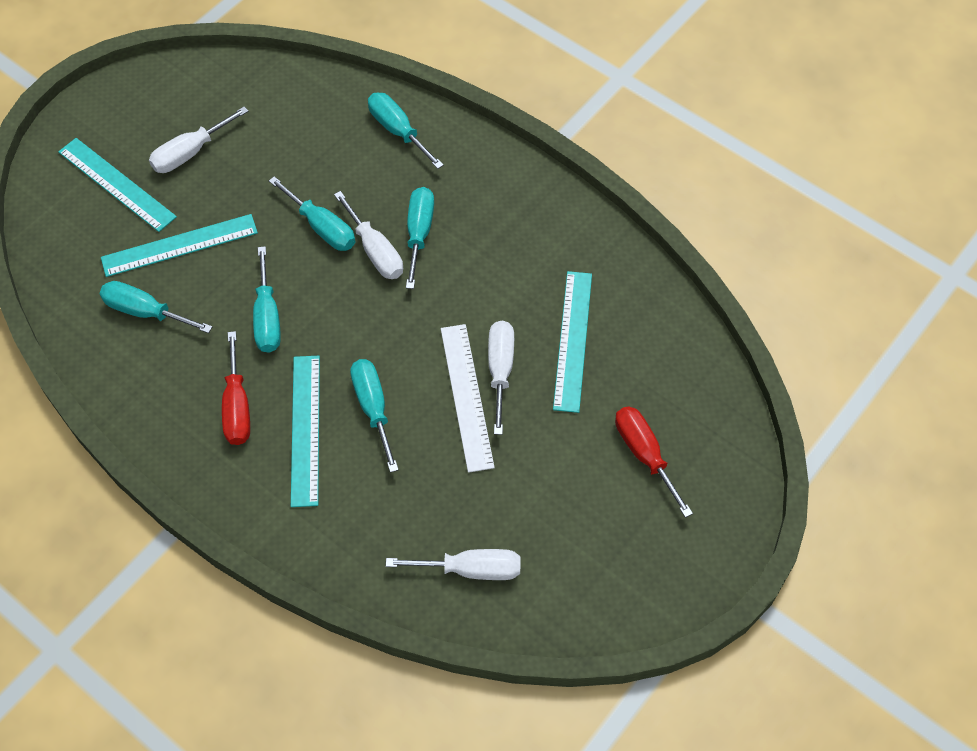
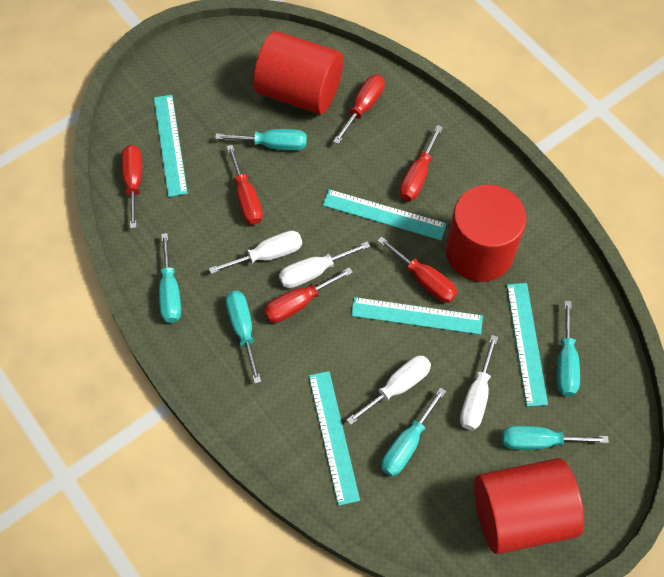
red cylinder: none = 0 -> [253,31,343,114] [446,185,527,282] [474,458,584,554] = 3
red screwdriver: [222,331,250,445] [615,406,693,518] = 2 -> [122,145,142,228] [227,145,263,225] [264,267,353,323] [333,75,385,144] [377,237,457,303] [400,125,443,201] = 6
turquoise ruler: [58,138,177,232] [101,214,258,277] [291,356,320,507] [553,271,592,413] = 4 -> [154,95,188,197] [309,371,360,506] [323,189,447,240] [351,297,483,335] [507,283,548,407] = 5
white ruler: [441,324,495,473] = 1 -> none = 0

